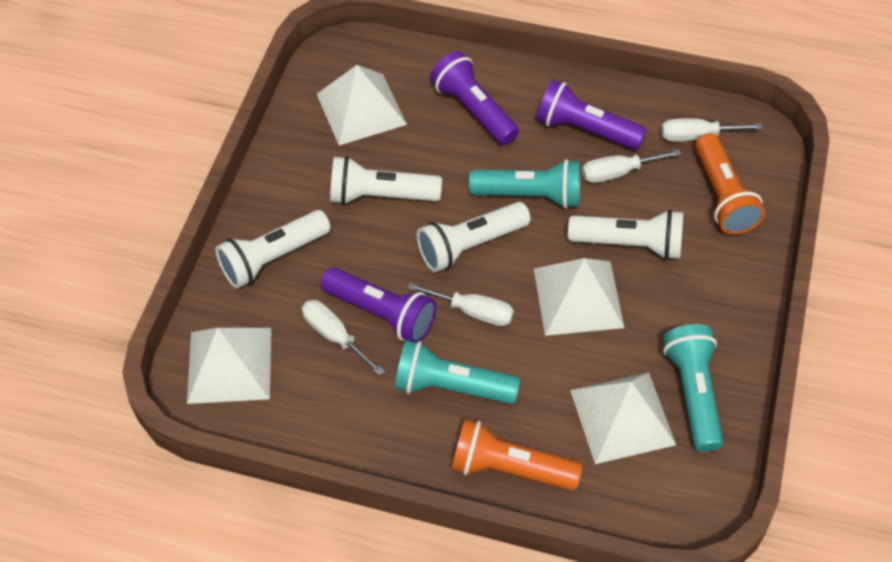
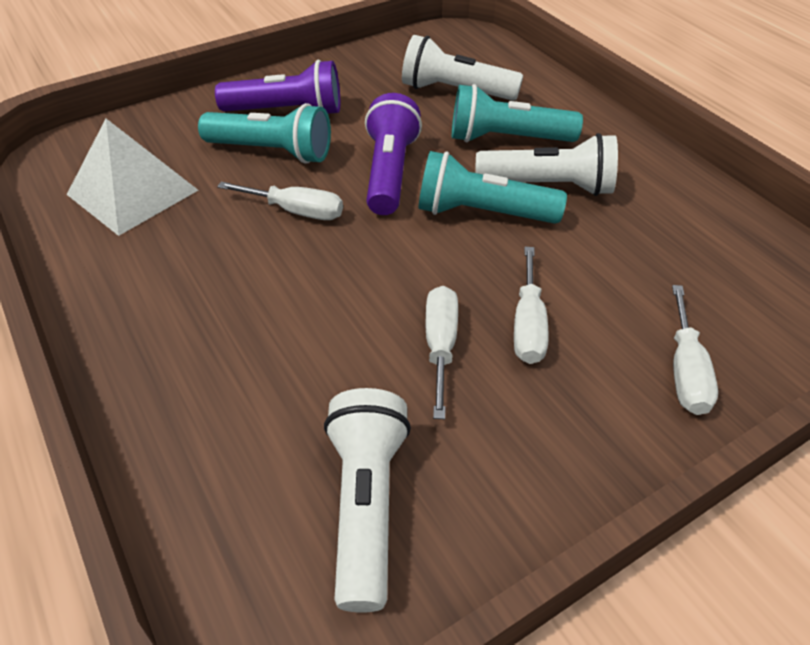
orange flashlight: [451,419,583,490] [695,133,765,235] = 2 -> none = 0
purple flashlight: [320,267,436,342] [430,51,519,145] [536,80,647,150] = 3 -> [215,60,340,114] [365,93,422,215] = 2
white flashlight: [215,210,331,289] [330,156,442,205] [417,202,530,272] [568,210,684,260] = 4 -> [324,388,411,613] [402,35,523,101] [476,133,618,196] = 3
white pyramid: [187,328,271,404] [317,65,407,145] [534,258,624,336] [570,372,676,464] = 4 -> [67,119,198,236] = 1

